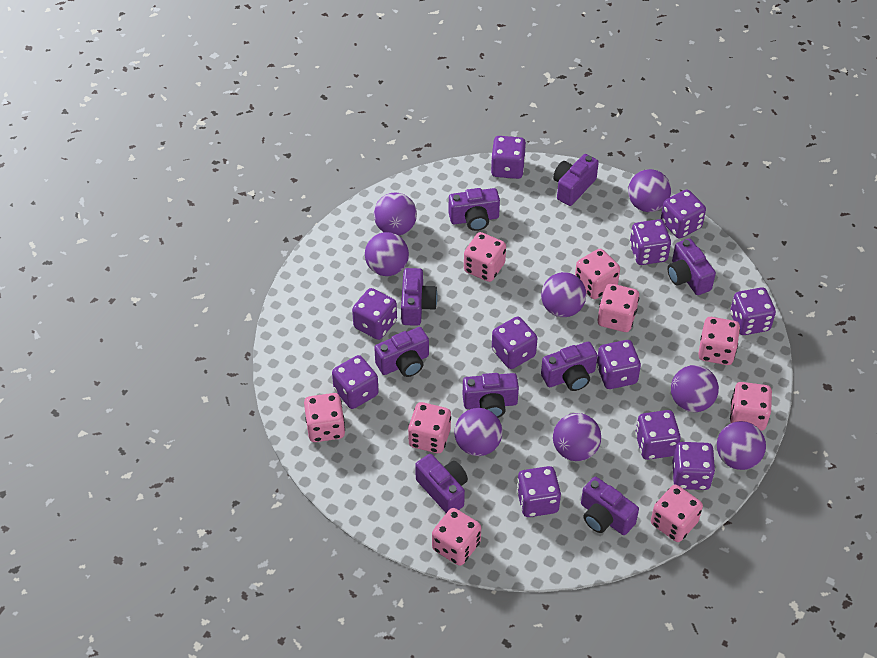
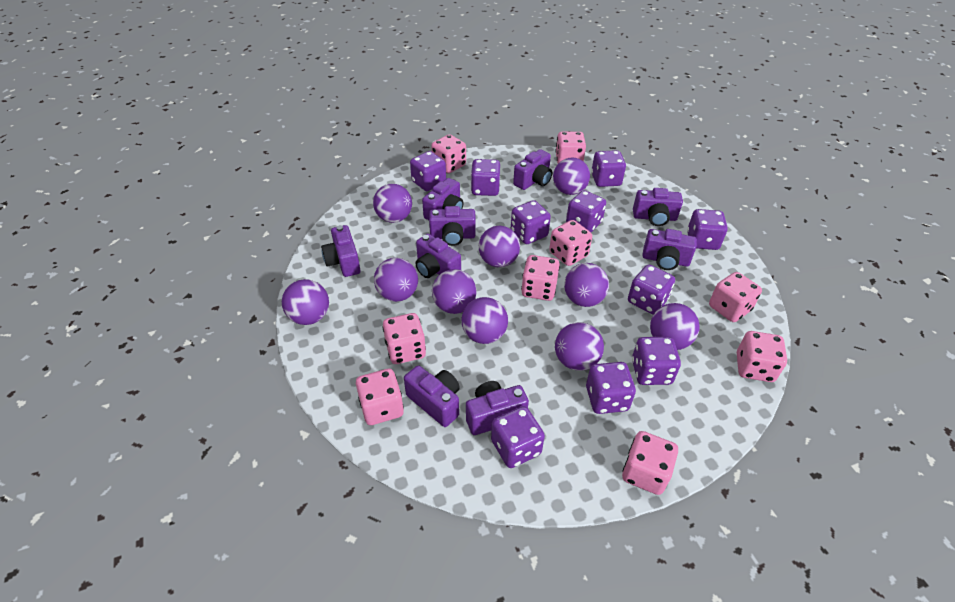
purple ball: [365,232,409,276] [374,192,417,236] [454,408,503,456] [541,272,586,317] [553,413,601,461] [628,169,671,212] [671,365,719,412] [717,421,766,470] = 8 -> [282,279,329,325] [373,184,412,223] [374,258,418,302] [432,269,477,314] [461,297,508,344] [479,226,520,267] [553,157,590,195] [555,322,604,371] [564,263,609,307] [650,303,700,350] = 10
purple dice: [332,355,379,409] [352,288,397,340] [491,136,526,179] [492,317,537,369] [517,466,561,517] [597,340,641,389] [630,219,671,265] [635,410,681,460] [661,189,706,239] [672,442,715,490] [730,287,776,335] = 11 -> [410,151,446,191] [471,159,500,196] [491,406,545,468] [511,200,551,244] [566,190,606,232] [586,362,636,414] [591,150,626,187] [628,264,675,315] [632,337,681,385] [687,209,728,250] = 10

